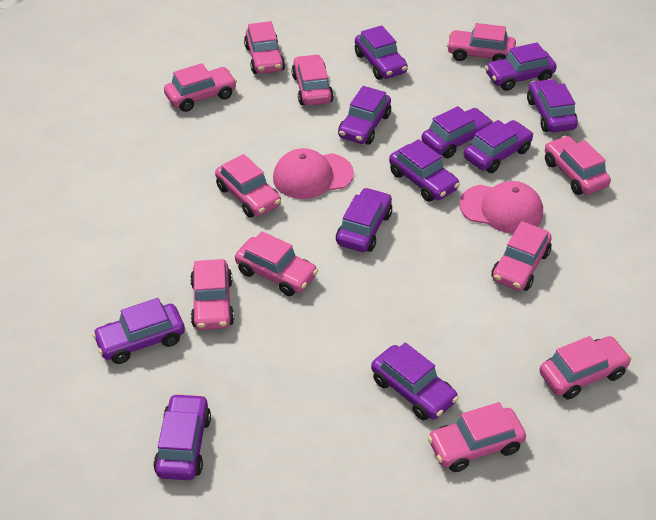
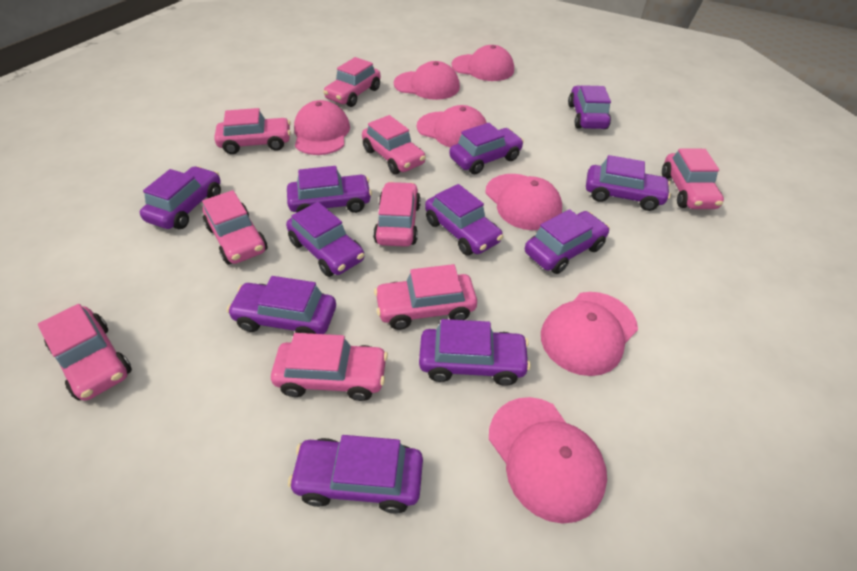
pink cap: [273,148,354,199] [459,181,543,234] = 2 -> [294,100,350,155] [394,61,460,100] [417,105,487,148] [451,45,514,81] [485,174,562,230] [489,397,607,524] [541,292,638,376] = 7
pink car: [164,63,237,112] [190,259,234,330] [215,154,281,218] [235,231,318,296] [244,21,285,74] [291,54,334,106] [427,402,526,472] [447,23,516,61] [491,221,552,291] [539,336,632,399] [545,136,611,195] = 11 -> [38,304,132,401] [202,190,267,264] [214,108,291,154] [271,333,388,401] [323,57,381,107] [362,115,426,174] [373,182,421,247] [374,264,477,330] [662,149,724,209] = 9

